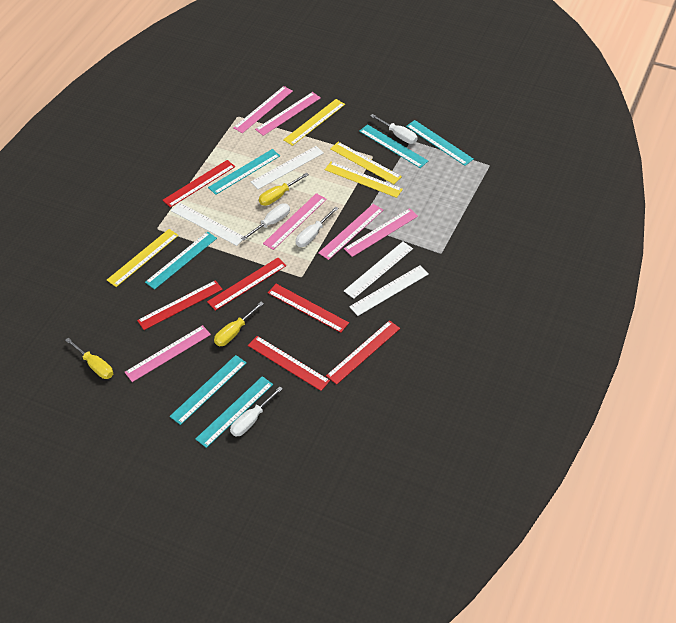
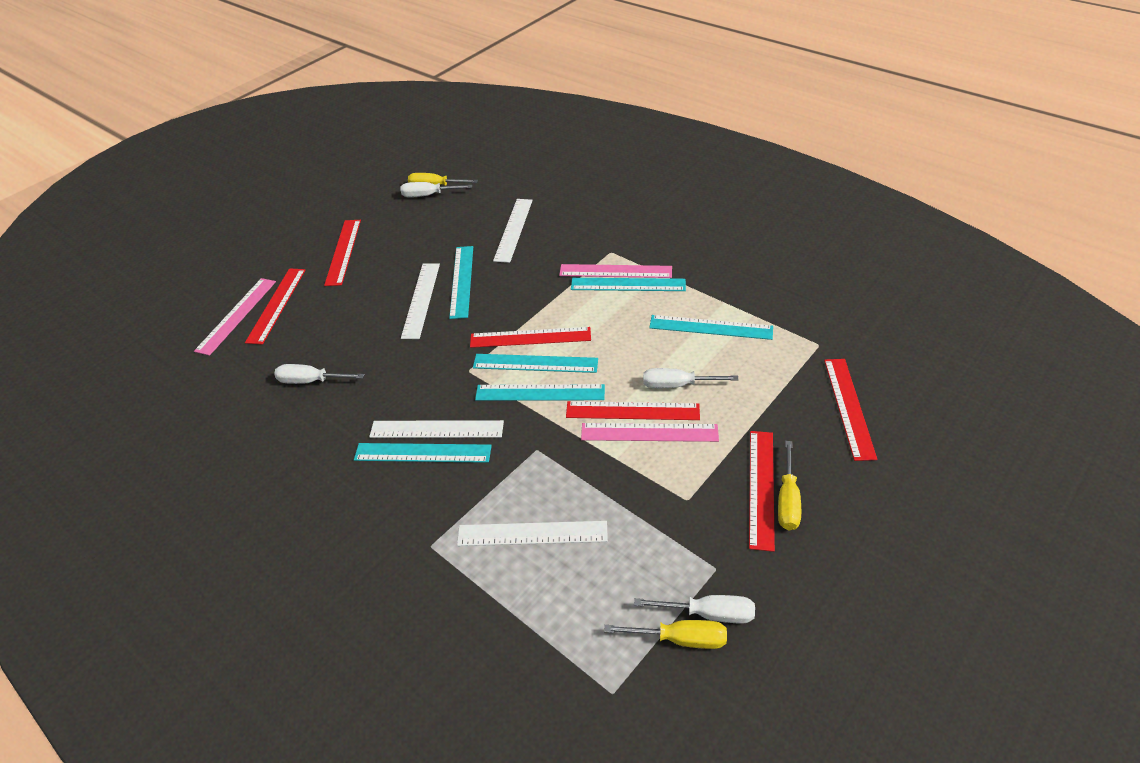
pink ruler: [124,325,211,382] [233,86,293,133] [255,92,321,136] [263,193,327,250] [318,204,383,260] [344,208,418,257] = 6 -> [194,278,276,356] [559,264,672,278] [581,423,719,442] = 3
yellow ruler: [107,229,179,287] [283,99,345,146] [325,162,403,198] [330,142,402,184] = 4 -> none = 0

